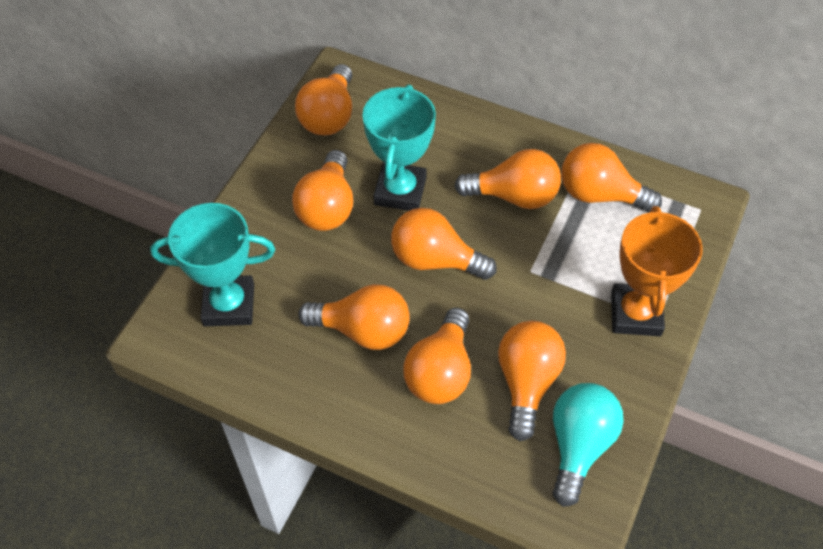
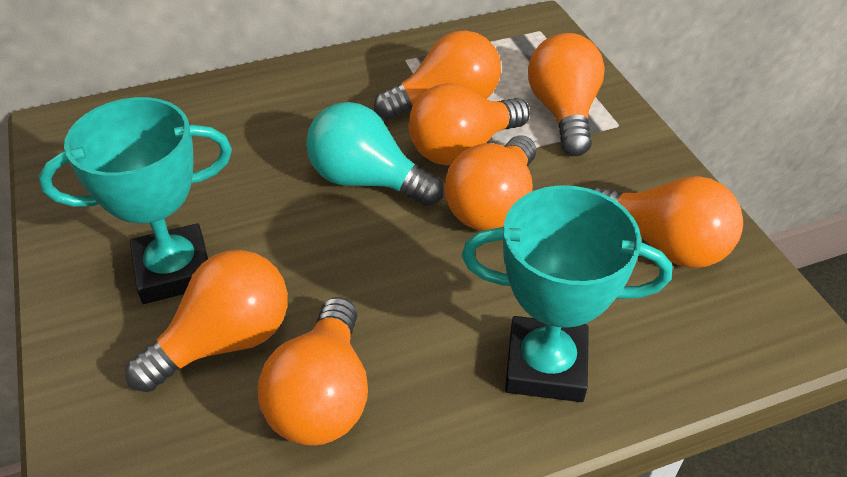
orange light bulb: [292,150,353,231] [295,64,352,136] [298,284,410,350] [391,208,497,280] [403,308,471,404] [454,149,561,209] [498,321,566,441] [561,143,662,213] = 8 -> [125,250,288,392] [258,297,368,446] [374,30,501,120] [408,83,530,166] [444,135,536,231] [528,33,605,156] [592,176,743,268] = 7
orange trophy: [611,206,703,336] = 1 -> none = 0

